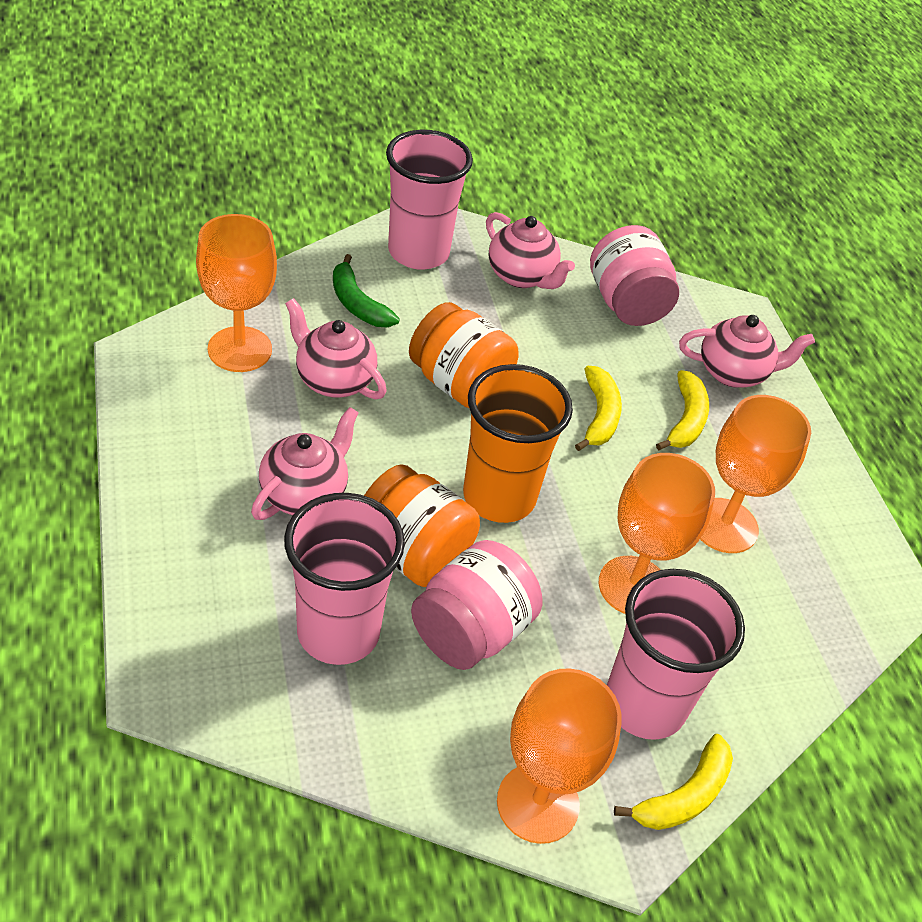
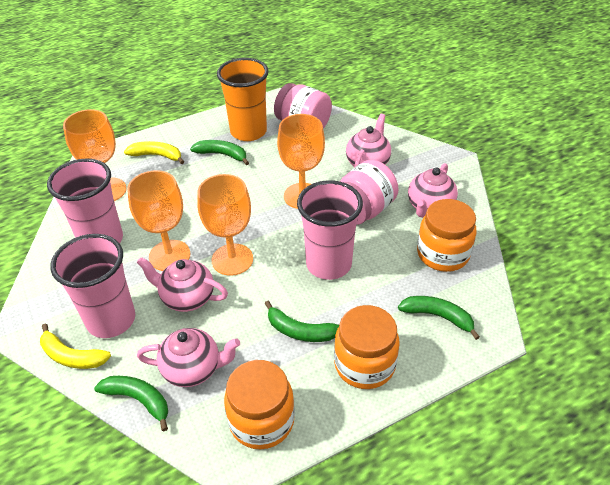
green banana: [333,254,400,327] = 1 -> [94,376,168,431] [190,140,249,165] [264,301,339,342] [398,296,480,340] = 4
orange jar: [364,464,480,587] [409,302,518,408] = 2 -> [224,360,295,449] [334,305,400,389] [417,199,476,272] = 3
yellow banana: [575,366,622,451] [614,734,733,830] [656,370,709,450] = 3 -> [40,323,111,369] [124,141,184,164] = 2

